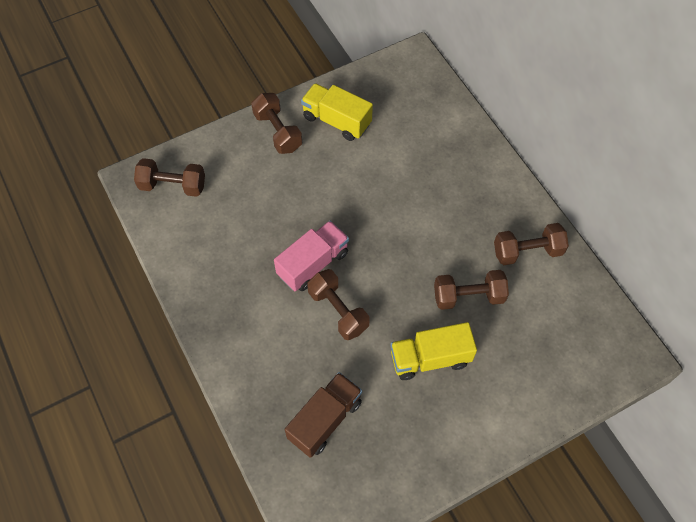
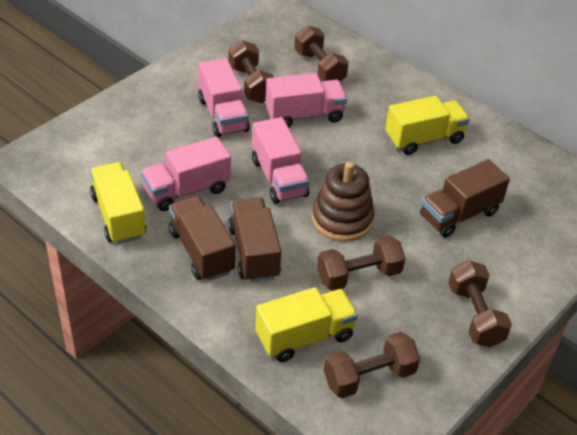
brown stacking toy: none = 0 -> [312,162,375,242] = 1
brown truck: [285,372,362,458] = 1 -> [169,196,235,281] [228,197,281,282] [420,159,510,237] = 3
pink truck: [274,221,349,291] = 1 -> [141,136,231,211] [198,58,250,137] [252,117,310,204] [265,73,347,128] = 4
yellow truck: [301,83,373,141] [390,322,477,380] = 2 -> [90,162,147,244] [255,287,358,362] [385,96,470,155] = 3

